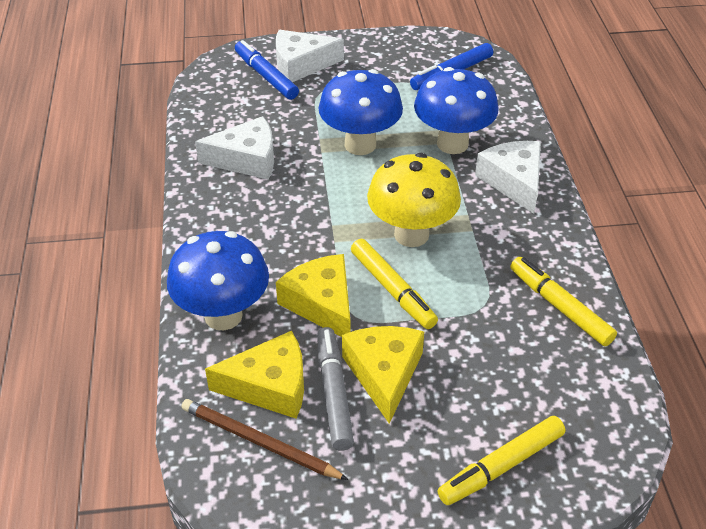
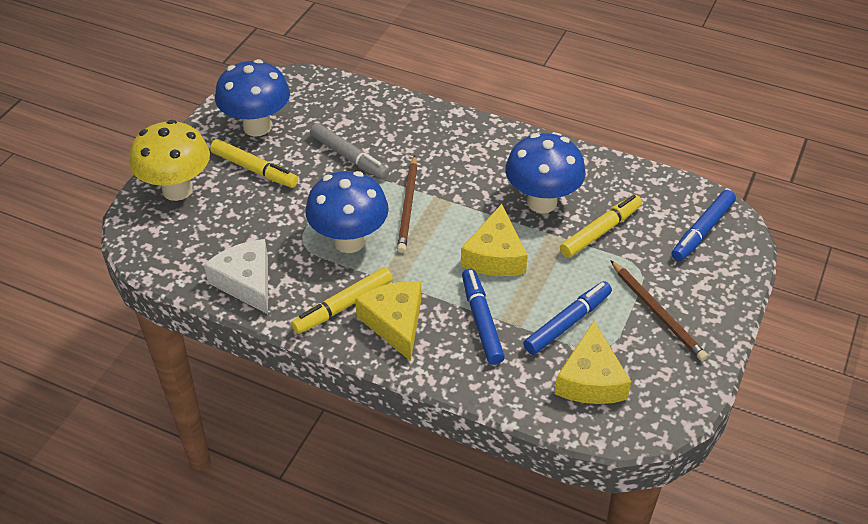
blue marker: [235,40,299,100] [410,43,493,90] = 2 -> [462,268,505,365] [523,281,612,355] [671,190,736,261] = 3
brown pencil: [181,399,348,480] = 1 -> [397,155,417,253] [610,260,708,361] = 2
white cheese: [195,116,274,179] [276,30,344,82] [475,141,541,214] = 3 -> [204,239,268,314] = 1

